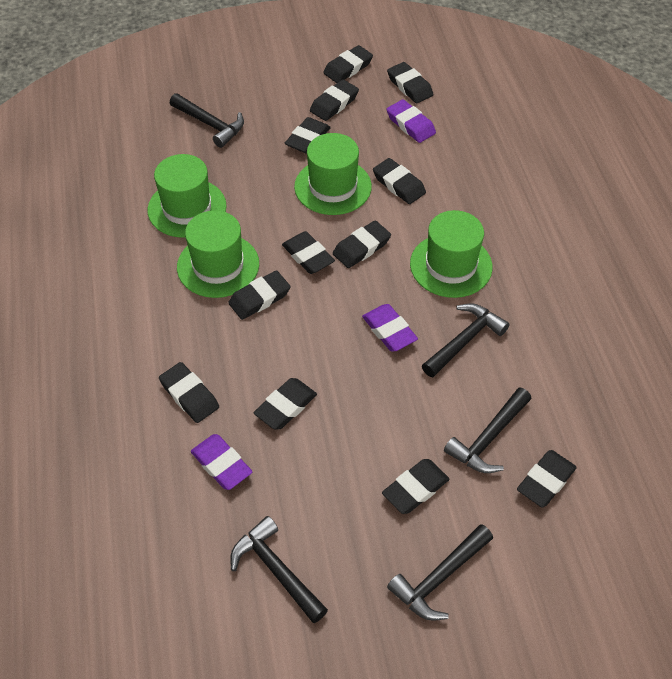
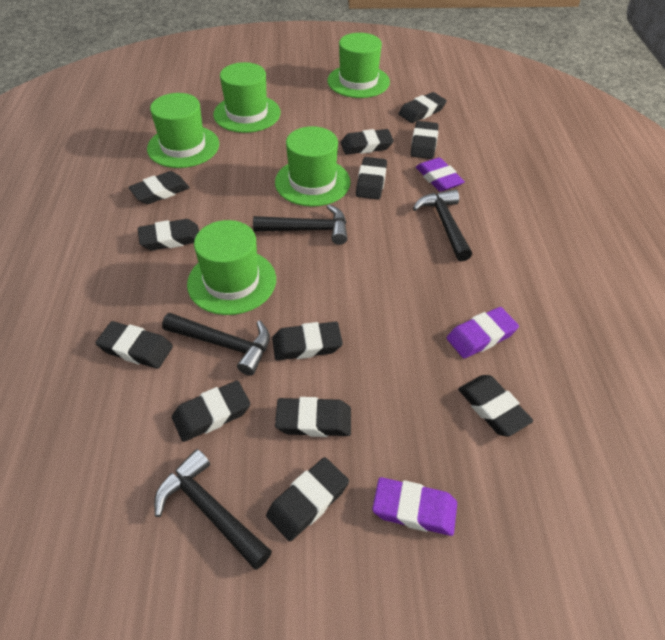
black hammer: [170,93,244,148] [230,516,328,623] [387,524,493,621] [422,303,509,377] [444,387,531,473] = 5 -> [154,449,272,570] [162,313,270,376] [253,205,348,245] [413,189,472,261] = 4
green hat: [147,154,227,238] [177,210,259,298] [294,133,372,215] [410,210,493,298] = 4 -> [147,93,219,168] [187,220,276,315] [213,62,281,133] [275,126,351,207] [327,33,390,98] = 5

